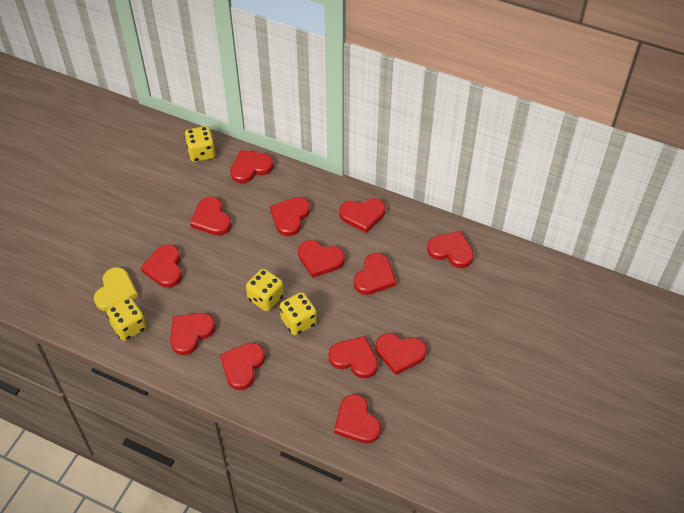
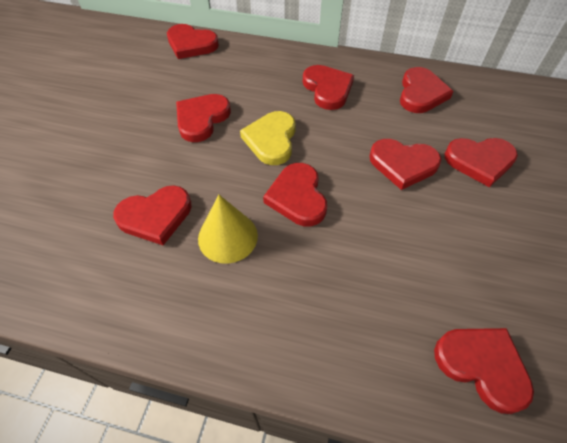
red heart: [140,245,182,288] [170,313,215,355] [190,197,232,236] [220,343,265,390] [230,150,273,183] [270,197,310,236] [298,240,345,278] [328,336,378,379] [334,394,381,444] [339,198,385,233] [354,253,396,295] [376,333,427,375] [427,231,474,268] = 13 -> [113,185,191,245] [167,24,219,59] [176,94,231,142] [263,163,327,226] [303,65,354,110] [369,139,441,190] [400,67,454,113] [434,328,534,414] [445,138,518,187] = 9
yellow cone: none = 0 -> [198,194,258,264] = 1
yellow dice: [106,297,147,341] [184,126,216,162] [246,269,284,311] [280,292,317,335] = 4 -> none = 0

